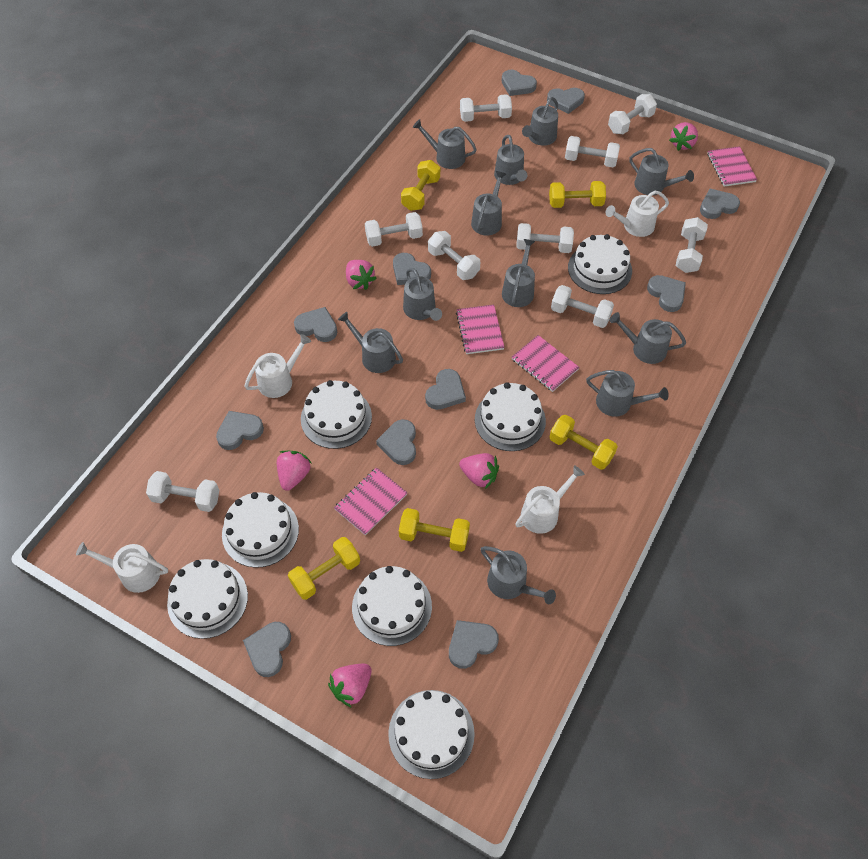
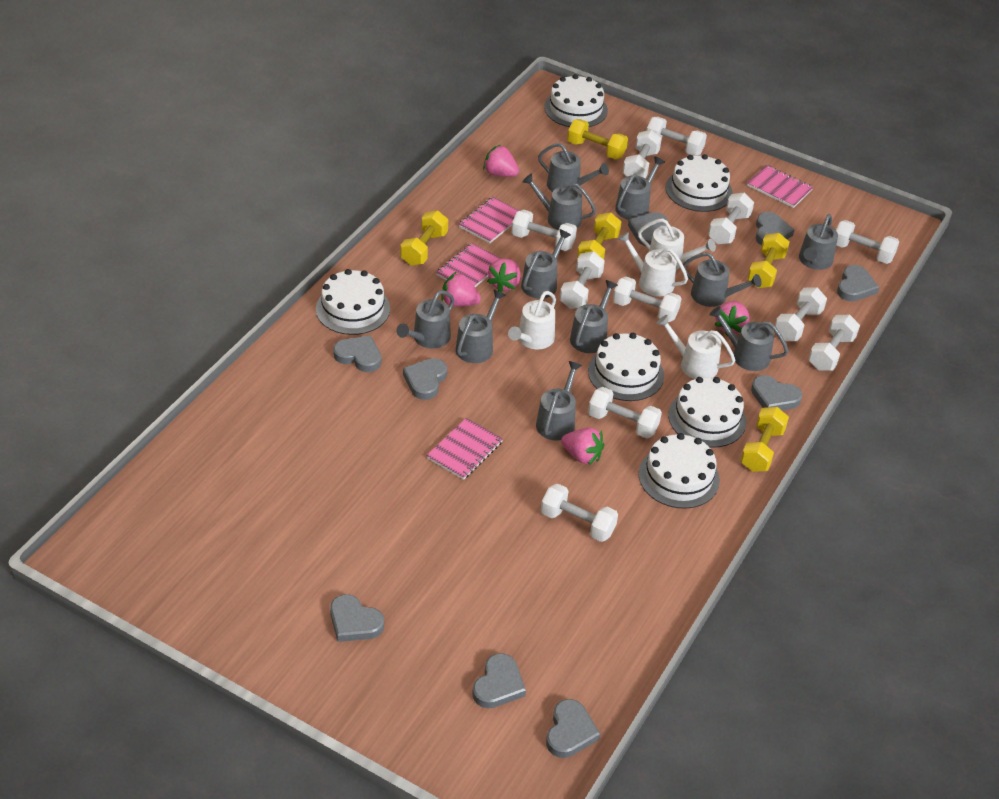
grey heart: [216,411,264,450] [243,622,291,677] [294,307,337,342] [376,419,416,465] [393,253,431,285] [425,369,466,410] [449,620,499,669] [502,70,537,96] [547,88,585,114] [647,275,686,312] [700,188,740,219] = 11 -> [330,594,384,642] [333,335,381,372] [403,358,447,400] [472,653,526,708] [546,699,600,758] [628,212,668,246] [751,375,802,410] [756,212,794,245] [837,265,879,301] = 9
white cake: [167,559,248,639] [222,492,299,568] [301,380,372,449] [352,566,432,646] [388,690,475,779] [475,382,546,451] [568,234,632,294] = 7 -> [316,269,390,335] [544,74,608,127] [588,333,664,401] [639,433,720,509] [666,154,733,212] [668,377,746,448] = 6
white dumbbell: [146,471,219,512] [365,212,423,247] [428,231,480,280] [460,94,512,122] [516,223,574,253] [551,285,614,328] [565,136,620,167] [608,94,657,134] [676,217,708,273] = 9 -> [511,210,577,251] [541,484,618,542] [560,252,605,309] [588,387,662,439] [613,277,682,322] [623,130,662,179] [646,117,707,156] [708,193,754,244] [775,288,827,341] [808,315,860,371] [836,220,899,264] = 11

